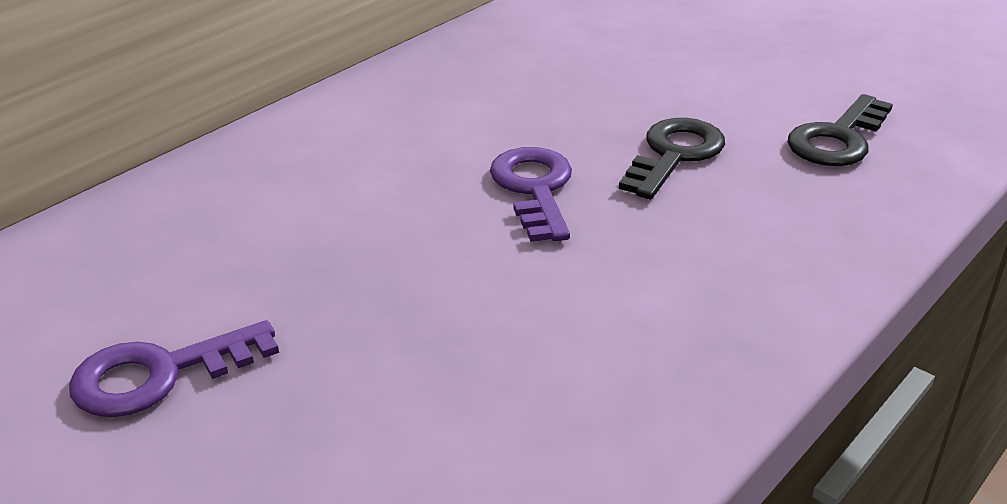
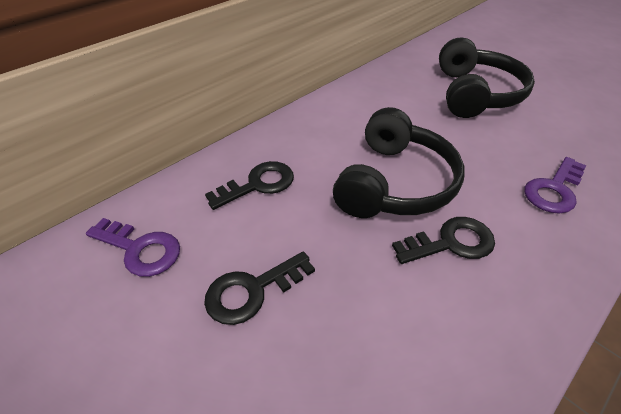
black headphones: none = 0 -> [333,107,464,218] [439,37,535,118] = 2
black key: [619,118,725,199] [788,94,893,166] = 2 -> [204,251,315,325] [205,161,294,210] [392,217,495,264] = 3

